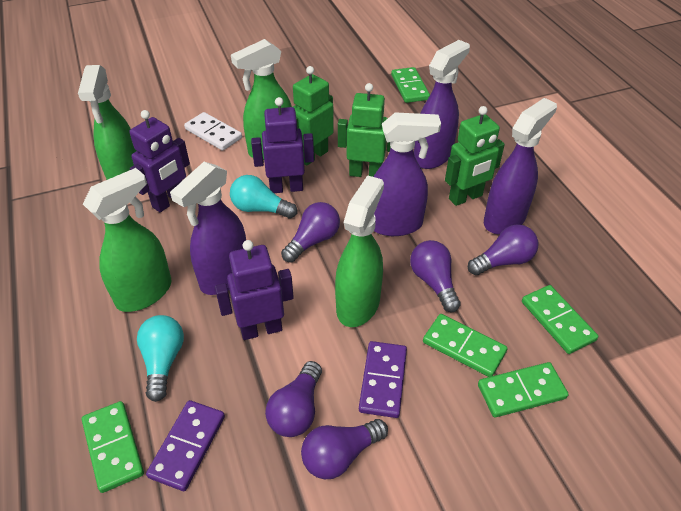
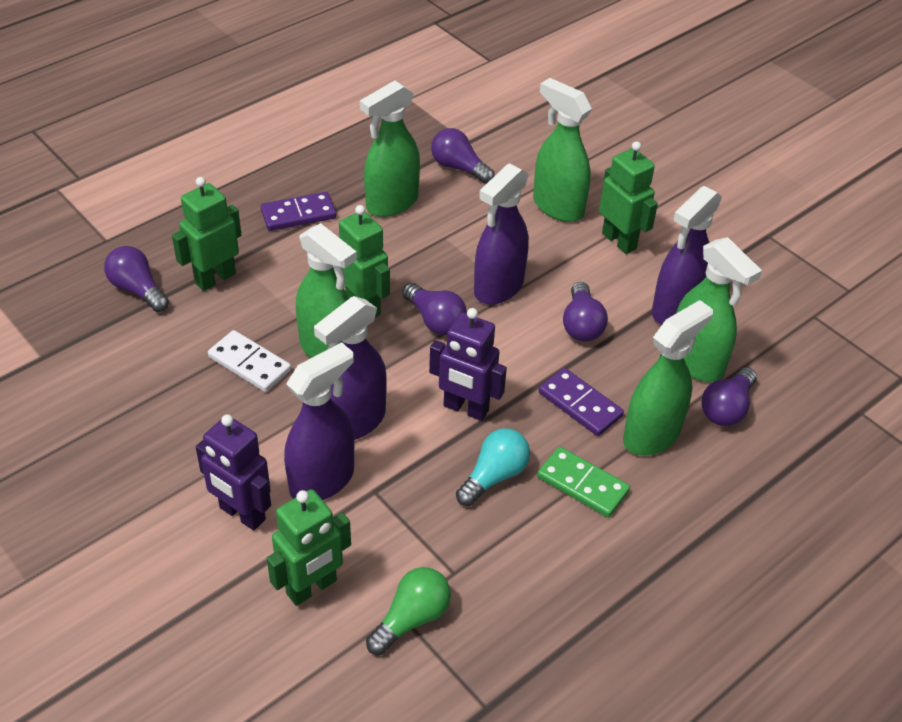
green domino: [82,401,144,493] [391,67,430,103] [423,314,508,377] [478,362,568,417] [522,285,598,354] = 5 -> [537,447,630,517] = 1
green light bulb: none = 0 -> [366,567,451,655] = 1
green robot: [293,66,334,165] [338,83,391,177] [445,106,505,206] = 3 -> [172,177,242,291] [267,489,351,606] [339,205,390,317] [599,141,658,254] = 4
green spray bottle: [78,65,136,180] [83,168,172,312] [231,39,292,160] [335,175,384,327] = 4 -> [296,223,357,358] [360,80,420,217] [533,78,592,222] [623,300,713,456] [676,237,762,382] = 5
purple robot: [129,110,190,213] [215,240,294,340] [251,97,314,193] = 3 -> [196,414,271,531] [429,308,507,421] = 2
turquoise light bulb: [137,315,184,402] [230,175,297,219] = 2 -> [456,428,530,506] = 1

